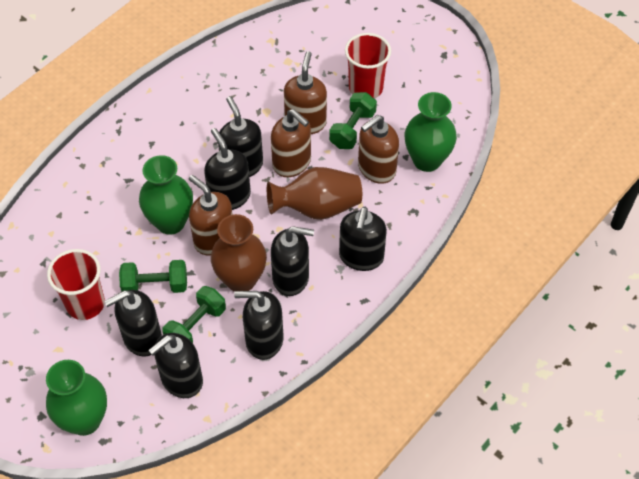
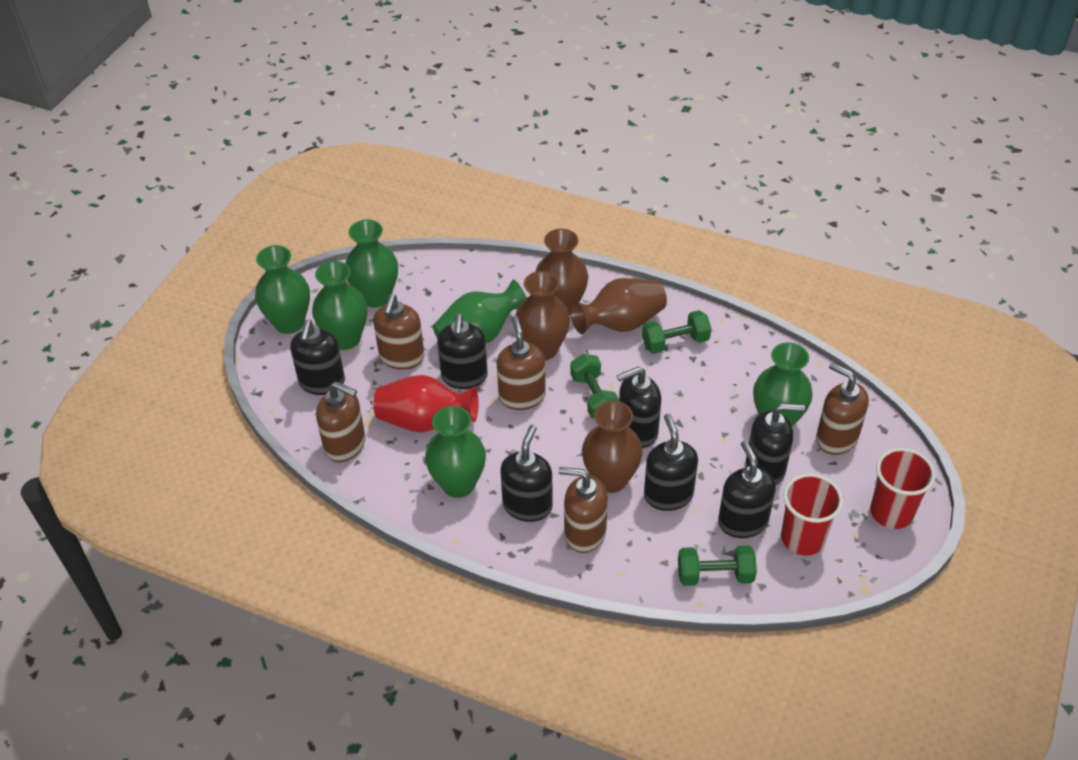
brown soap dispenser: [189,175,233,256] [271,109,311,177] [284,51,327,134] [358,115,399,184] = 4 -> [316,381,365,462] [373,294,424,370] [497,316,546,410] [558,467,608,553] [816,362,869,455] = 5
brown vase: [211,214,267,292] [267,167,362,220] = 2 -> [515,271,570,360] [535,229,588,315] [570,278,667,334] [582,401,642,493] = 4
green vase: [46,360,107,436] [139,155,193,235] [405,92,457,172] = 3 -> [255,245,310,334] [312,261,367,350] [346,220,398,308] [425,406,486,498] [433,280,527,343] [753,342,813,427] = 6
red vase: none = 0 -> [373,375,479,432] = 1

